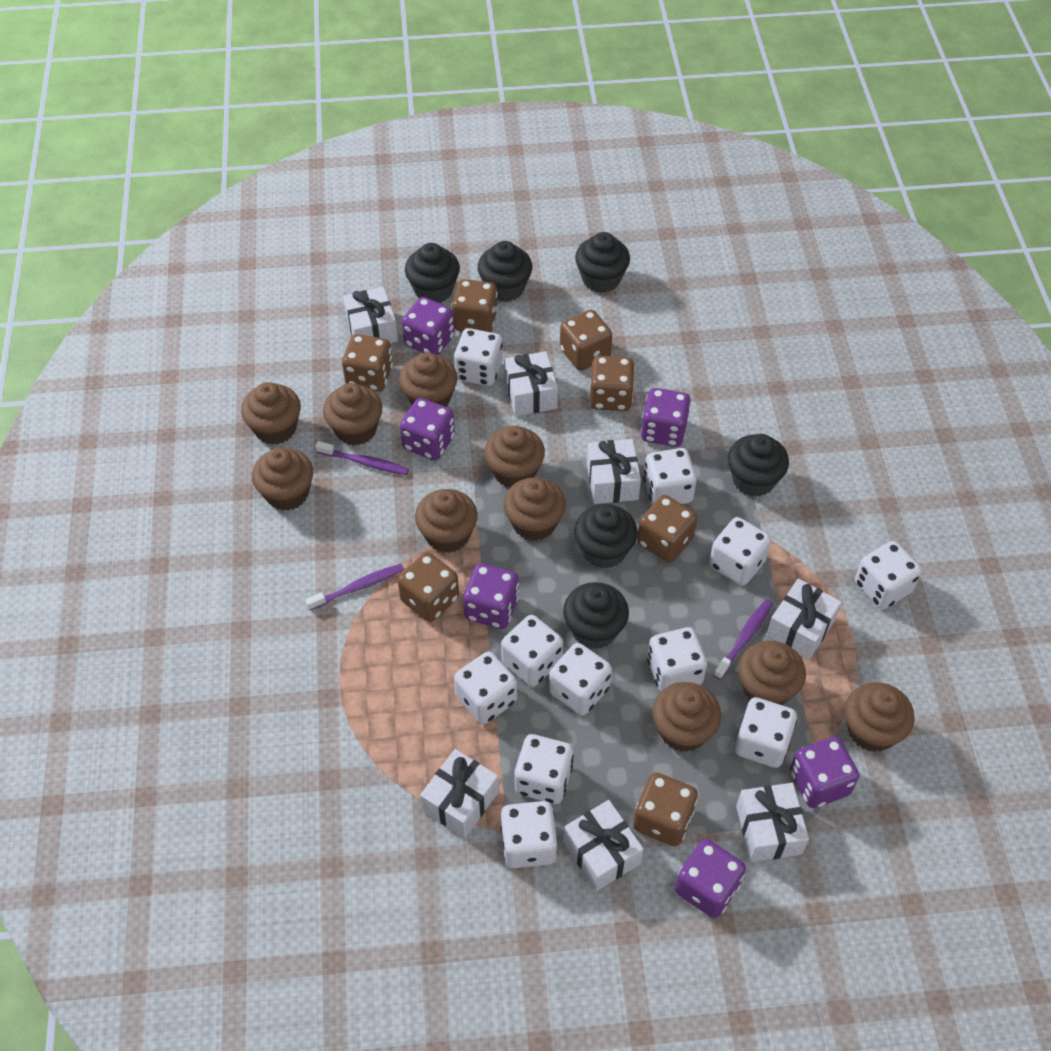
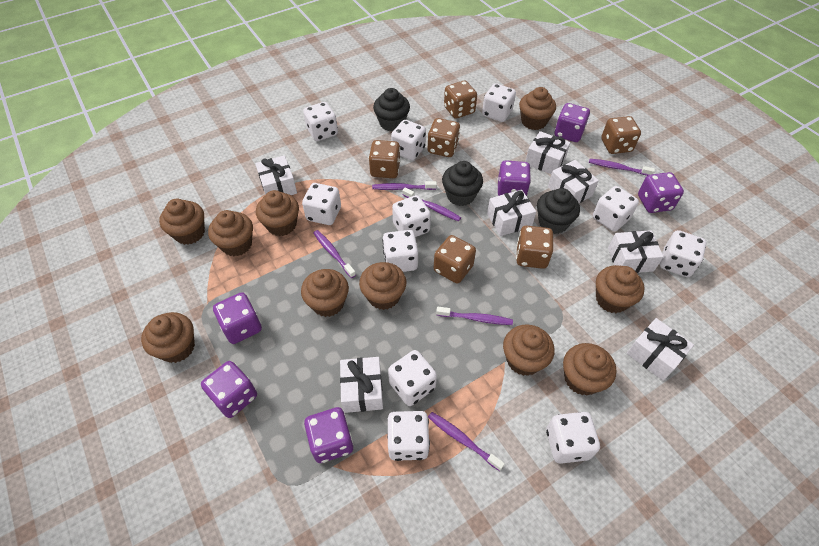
black cupcake: [405,243,460,303] [478,241,532,302] [563,582,629,649] [574,504,638,569] [575,232,630,293] [728,434,789,497] = 6 -> [373,88,410,131] [442,161,483,206] [537,188,580,234] = 3
brown dice: [342,334,393,392] [398,552,459,622] [451,279,498,332] [560,310,612,371] [590,355,635,411] [633,772,698,847] [637,495,697,563] = 7 -> [369,140,401,178] [428,118,460,157] [434,235,476,283] [444,81,477,119] [516,226,553,269] [601,116,641,154] = 6
purple toothbrush: [305,564,404,610] [315,441,409,475] [714,599,773,680] = 3 -> [313,230,356,278] [372,181,437,190] [402,188,461,222] [428,412,505,471] [436,307,513,325] [589,159,655,176] = 6

